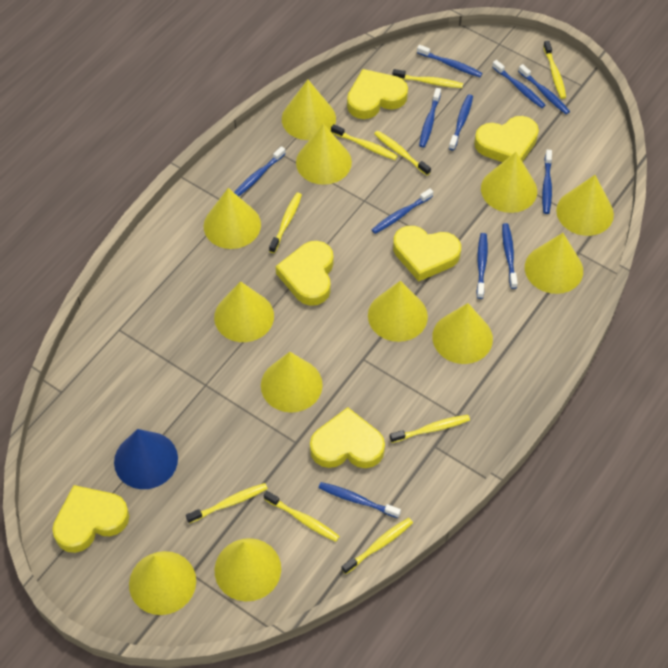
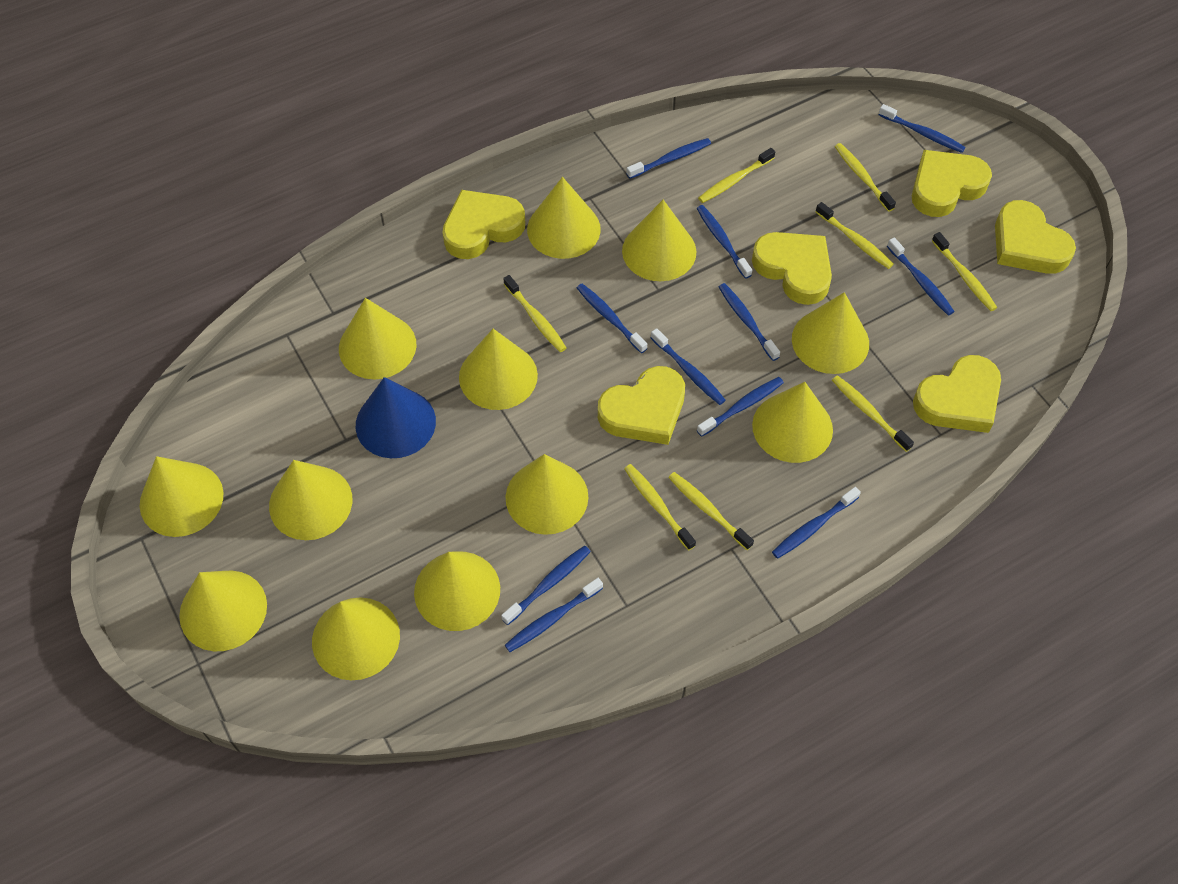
yellow toothbrush: [186,483,268,523] [264,491,340,542] [269,193,302,253] [331,124,398,160] [342,518,413,574] [374,131,431,176] [390,415,470,443] [392,69,463,88] [543,41,566,99] = 9 -> [503,275,566,352] [624,464,696,550] [668,472,754,550] [698,148,775,203] [816,202,894,269] [832,375,914,452] [835,143,896,212] [932,232,997,311] = 8

